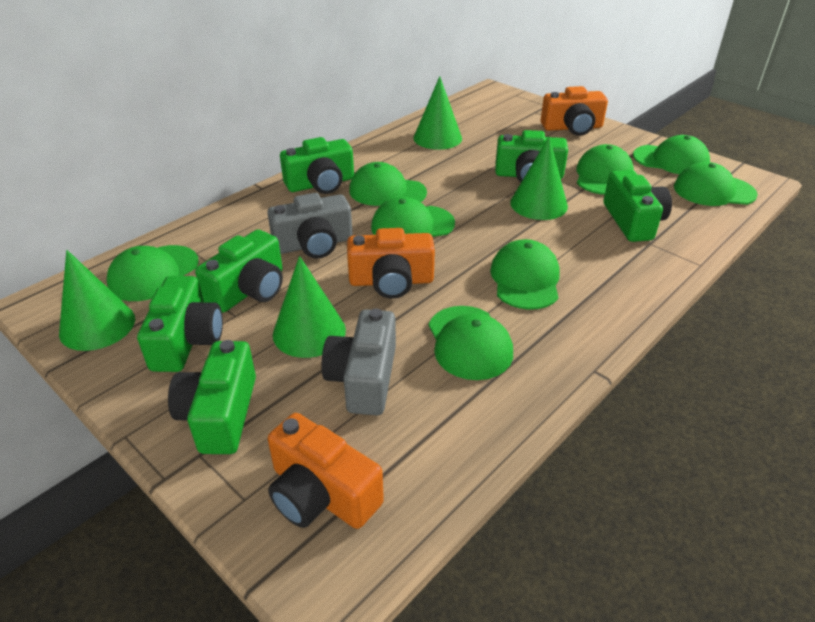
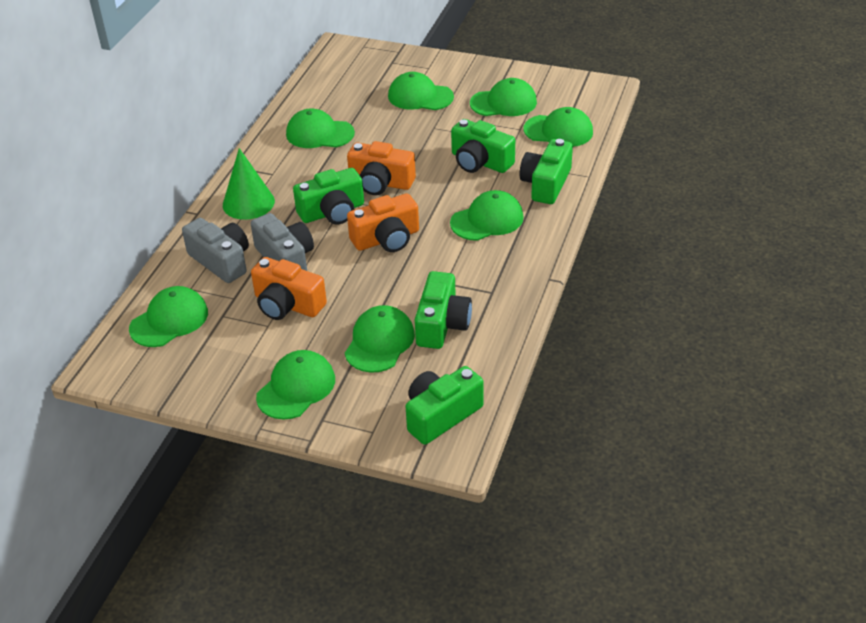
green camera: [137,276,223,372] [168,340,256,454] [195,229,283,313] [280,137,354,194] [495,130,568,182] [603,170,672,242] = 6 -> [293,168,364,225] [406,366,484,445] [415,271,472,349] [451,119,515,173] [520,139,573,204] = 5
green cone: [59,250,135,351] [273,256,346,358] [413,76,462,150] [510,137,568,220] = 4 -> [223,148,275,220] = 1

